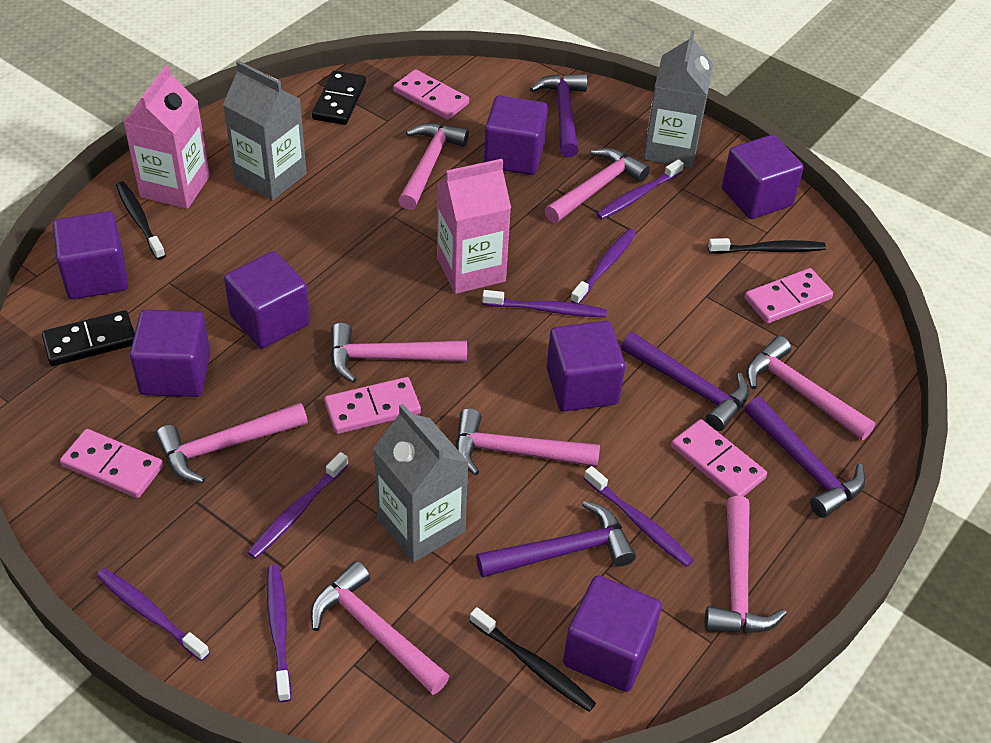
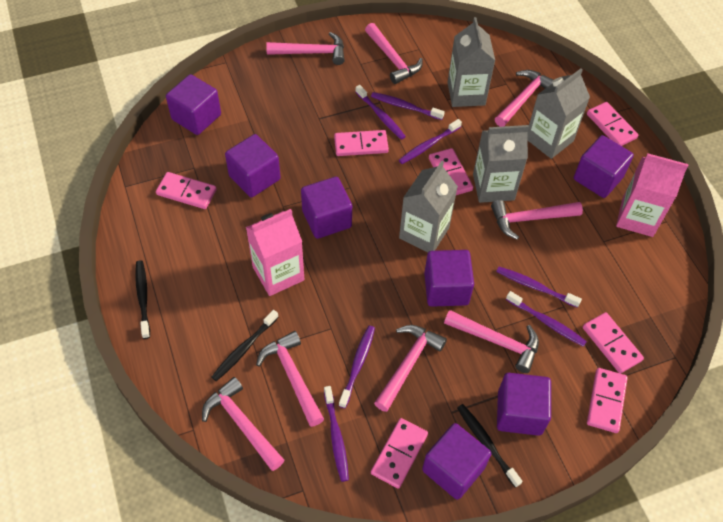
black domino: [42,310,135,366] [312,71,366,125] = 2 -> none = 0
grey carton: [223,61,307,201] [373,404,469,563] [643,30,713,168] = 3 -> [399,161,458,252] [448,17,495,107] [473,125,529,203] [528,69,590,159] = 4
pink domino: [60,429,163,498] [325,377,421,434] [393,69,469,120] [671,419,767,497] [745,268,833,323] = 5 -> [156,172,216,209] [334,130,389,156] [371,418,428,489] [429,148,473,195] [583,312,644,373] [587,102,638,146] [587,368,628,433] = 7
purple hammer: [476,500,636,578] [530,74,587,157] [621,332,749,431] [745,397,866,518] = 4 -> none = 0

